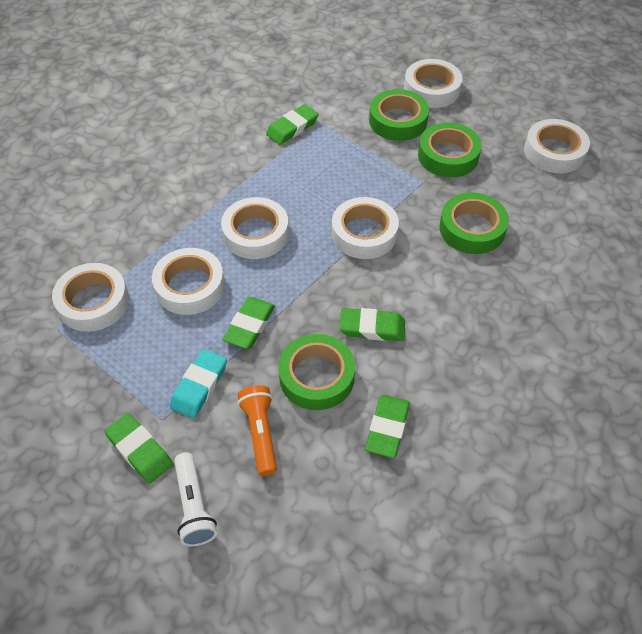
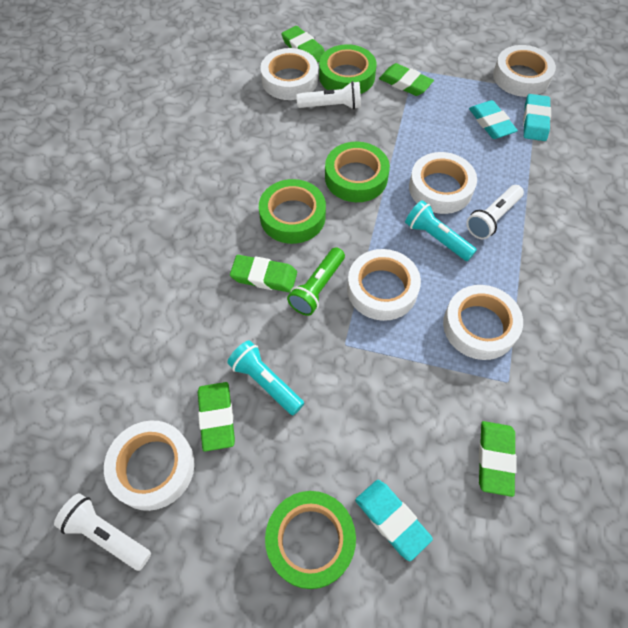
green flashlight: none = 0 -> [287,247,345,316] = 1
orange flashlight: [238,385,277,476] = 1 -> none = 0
turquoise eraser: [170,349,227,418] = 1 -> [355,480,433,561] [469,100,518,139] [523,94,551,141] = 3
turquoise flashlight: none = 0 -> [227,340,304,415] [405,200,477,261] = 2
white flashlight: [174,452,217,546] = 1 -> [54,493,151,571] [296,81,361,109] [466,185,524,239] = 3

